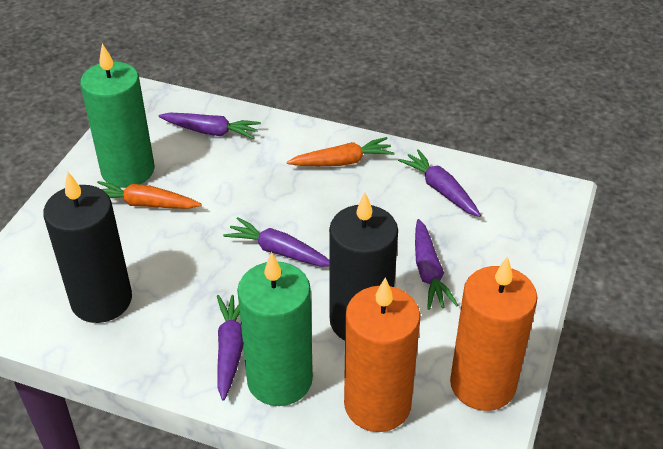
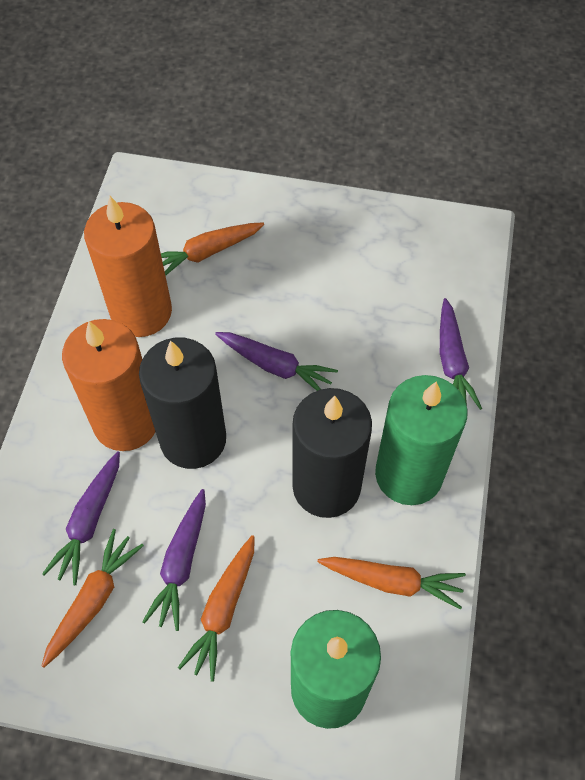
orange carrot: [97,181,202,209] [287,137,394,166] = 2 -> [42,529,144,668] [161,222,264,276] [178,535,255,681] [318,557,466,610] = 4
purple carrot: [159,113,261,139] [217,295,243,401] [223,217,329,267] [398,149,481,217] [415,219,459,310] = 5 -> [42,451,120,585] [142,489,206,631] [215,332,338,391] [440,298,482,410] = 4

